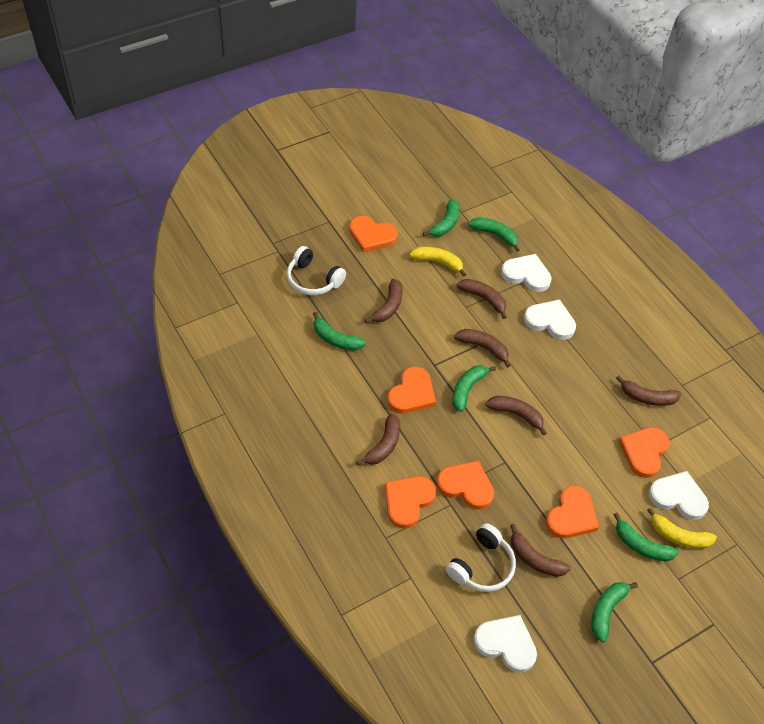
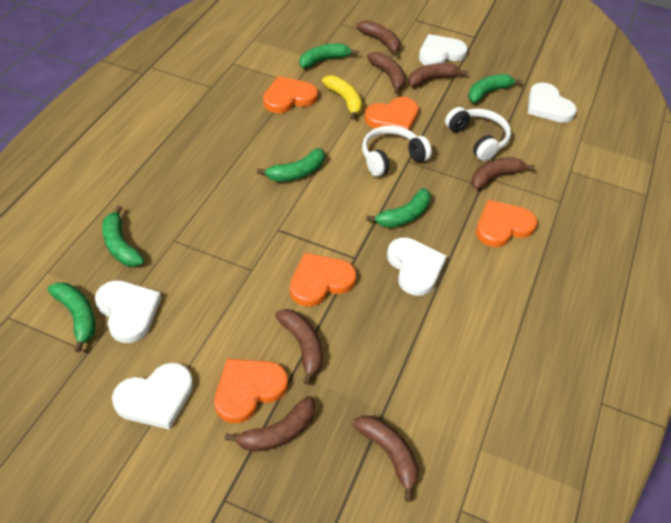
orange heart: [349,216,398,253] [385,476,436,529] [387,367,436,413] [437,461,494,510] [546,486,599,538] [619,427,669,478] = 6 -> [215,359,288,423] [263,76,318,113] [290,253,356,307] [364,97,419,131] [476,200,537,247] = 5
white heart: [474,615,537,673] [501,254,552,292] [524,299,576,340] [649,471,709,520] = 4 -> [95,280,161,343] [112,363,193,430] [387,238,447,296] [419,34,468,65] [528,83,577,123] = 5
yellow banana: [409,246,466,277] [647,508,717,549] = 2 -> [322,76,362,120] = 1

